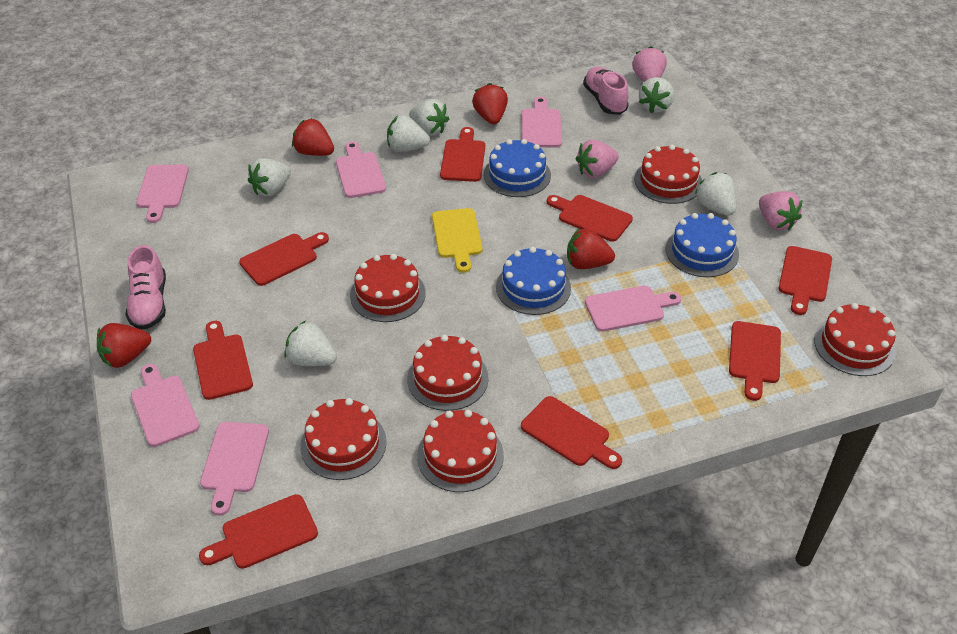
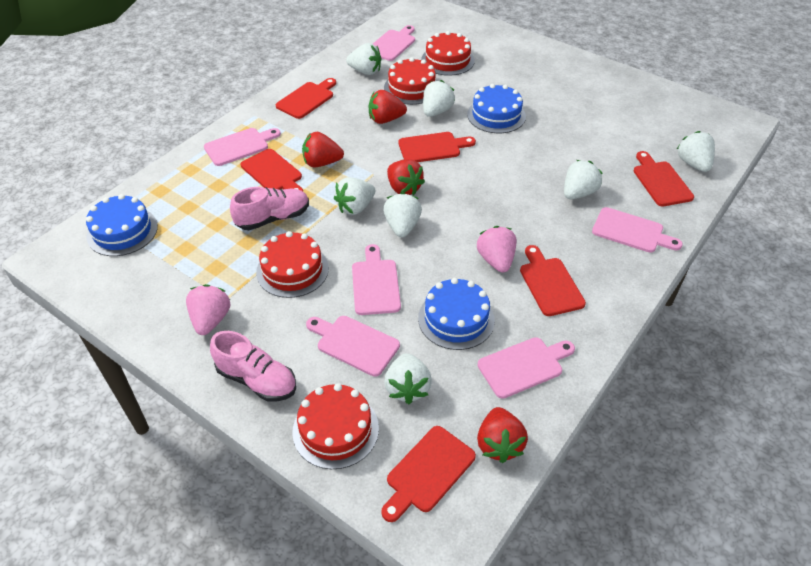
pink strawberry: [576,140,619,178] [632,46,667,82] [759,191,802,231] = 3 -> [186,284,231,335] [477,226,517,273] = 2
red cake: [300,398,387,480] [350,254,426,322] [407,335,489,411] [417,410,504,492] [634,145,702,204] [814,303,896,376] = 6 -> [256,231,329,298] [292,383,379,469] [384,57,436,105] [421,31,475,76] = 4
red cutting board: [193,321,253,400] [199,494,318,569] [239,232,329,286] [440,127,485,182] [521,396,622,469] [547,195,633,242] [729,321,781,401] [779,246,832,315] = 8 -> [241,149,303,191] [276,78,336,119] [381,426,476,522] [398,132,476,162] [520,245,586,316] [634,151,694,207] = 6
white strawberry: [248,158,291,196] [284,321,337,366] [387,115,430,152] [409,99,449,136] [639,77,674,113] [695,172,736,216] = 6 -> [334,177,375,215] [346,43,382,75] [383,192,422,238] [384,353,432,404] [423,80,455,117] [564,160,603,199] [677,131,715,172] = 7
yellow cutting board: [432,208,482,273] = 1 -> none = 0

